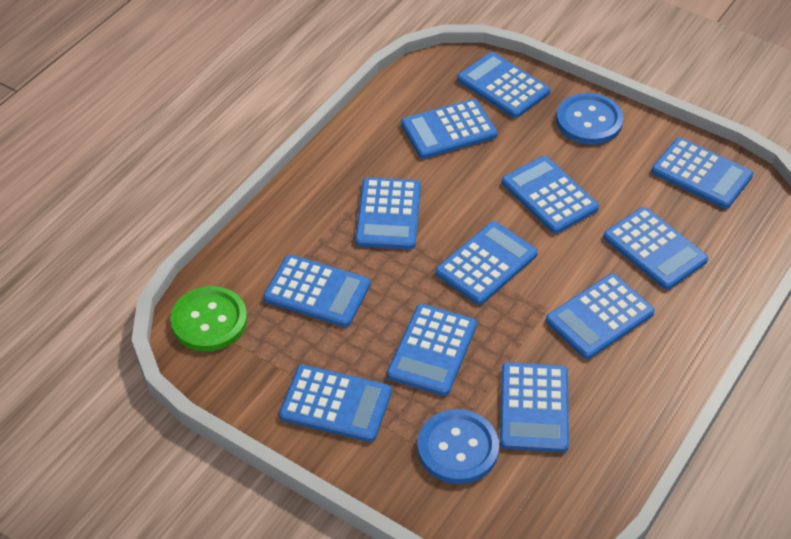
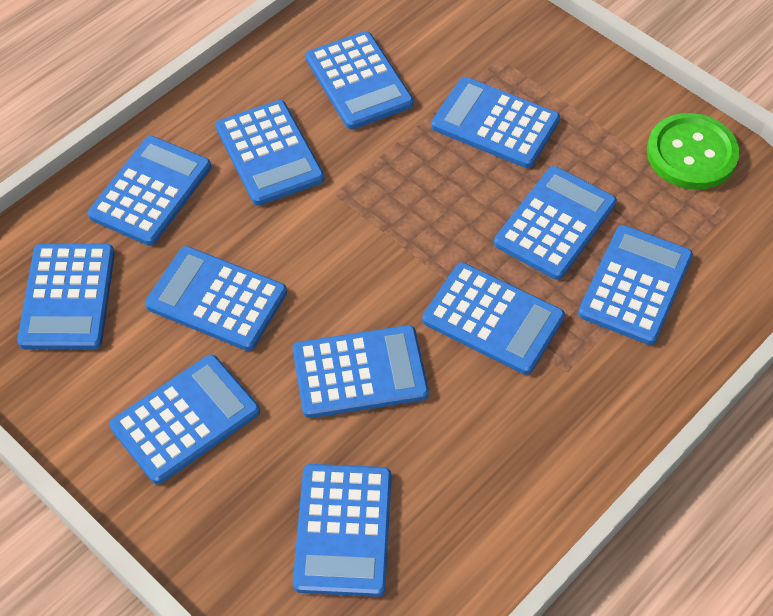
blue button: [417,409,499,484] [556,93,624,145] = 2 -> none = 0

